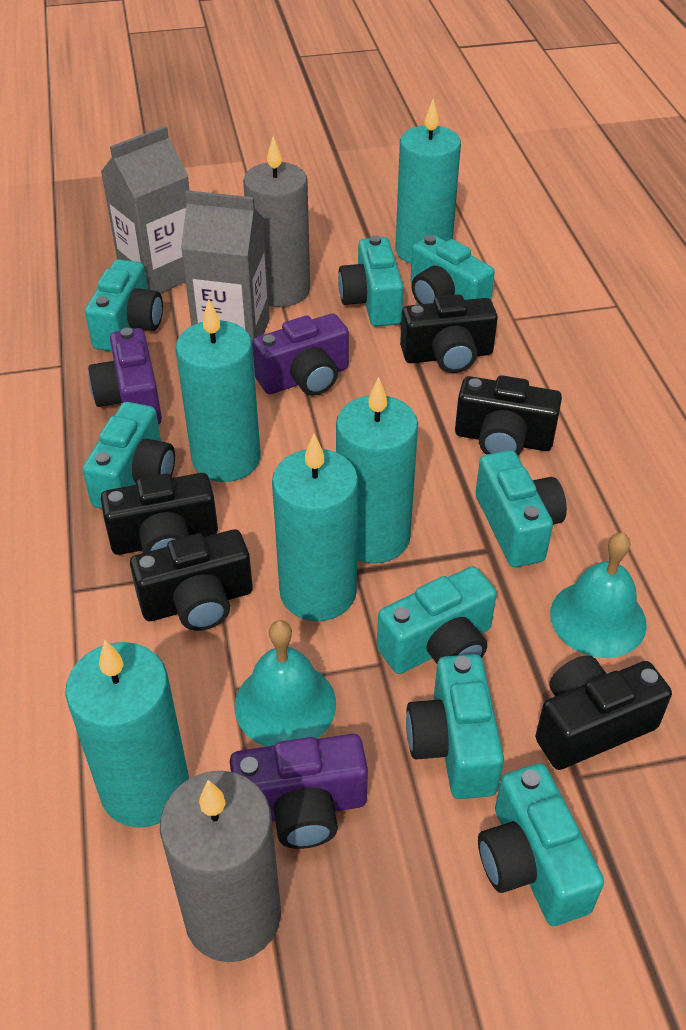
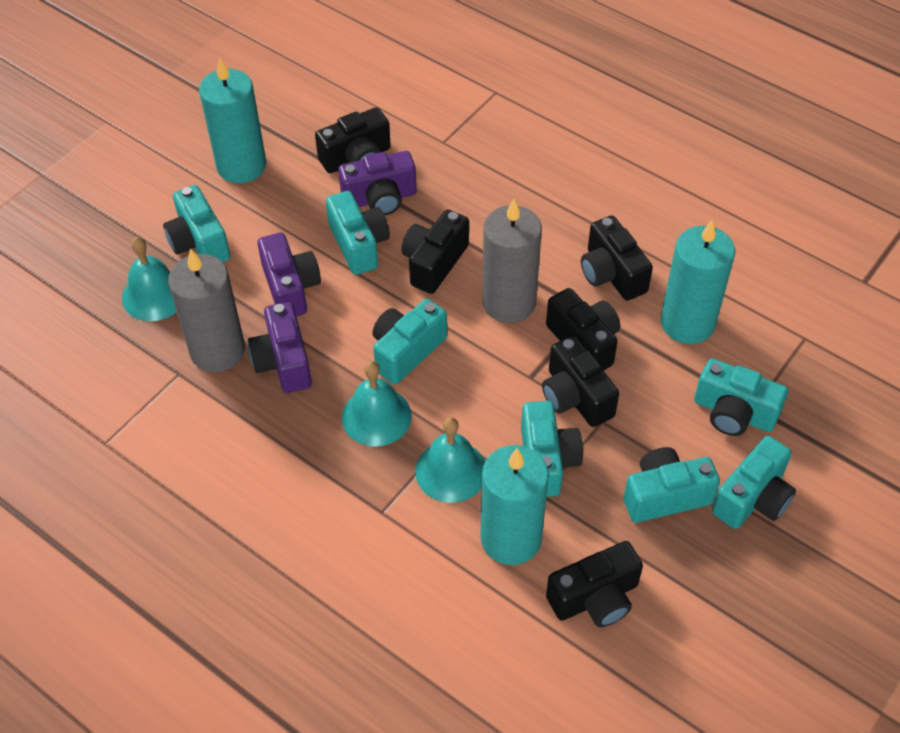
black camera: [101,473,218,555] [130,529,253,631] [400,294,498,373] [455,375,562,456] [535,655,672,770] = 5 -> [315,107,391,173] [401,209,469,294] [542,335,619,427] [546,288,620,371] [546,541,643,627] [581,215,653,301] = 6
grey carton: [101,126,190,293] [181,190,270,350] = 2 -> none = 0
turquoise bell: [235,620,336,747] [550,532,647,658] = 2 -> [122,237,177,321] [342,361,412,447] [415,417,485,503] = 3
turquoise camera: [82,402,175,509] [85,259,163,351] [338,235,404,327] [377,566,497,674] [406,654,504,799] [411,235,495,304] [475,450,567,567] [478,763,604,926] = 8 -> [163,185,230,262] [326,191,390,275] [373,299,447,384] [521,401,583,497] [624,447,720,523] [694,358,788,436] [712,436,796,529] = 7
turquoise candle: [65,640,189,828] [176,299,261,482] [272,434,358,621] [336,377,418,564] [396,99,461,264] = 5 -> [199,58,266,183] [480,445,549,565] [661,219,735,344] = 3

